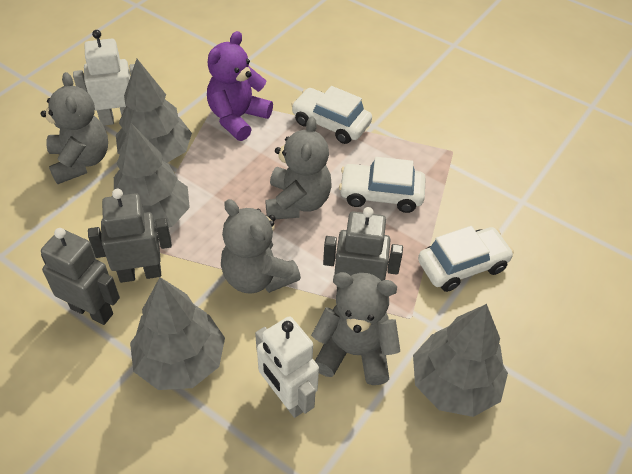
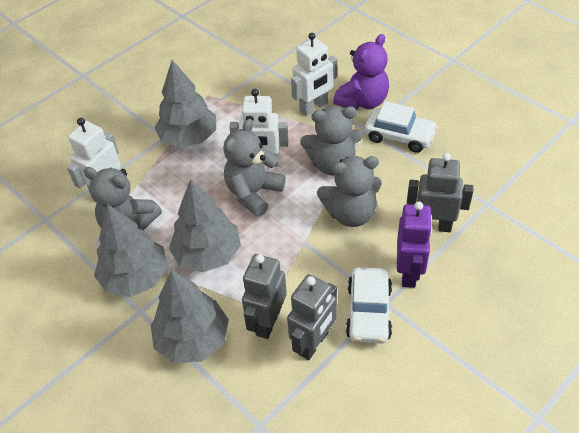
purple robot: none = 0 -> [397,201,432,288] = 1
white car: [291,86,372,144] [339,157,426,213] [418,226,514,292] = 3 -> [346,267,392,344] [365,101,438,153] = 2
white robot: [73,30,135,126] [255,316,319,418] = 2 -> [67,118,121,192] [229,89,289,167] [291,33,337,116] = 3

